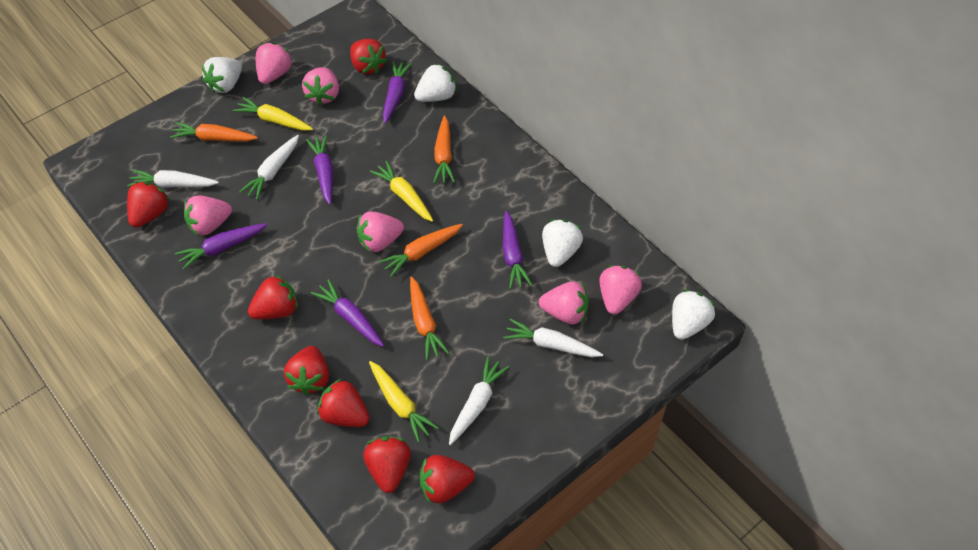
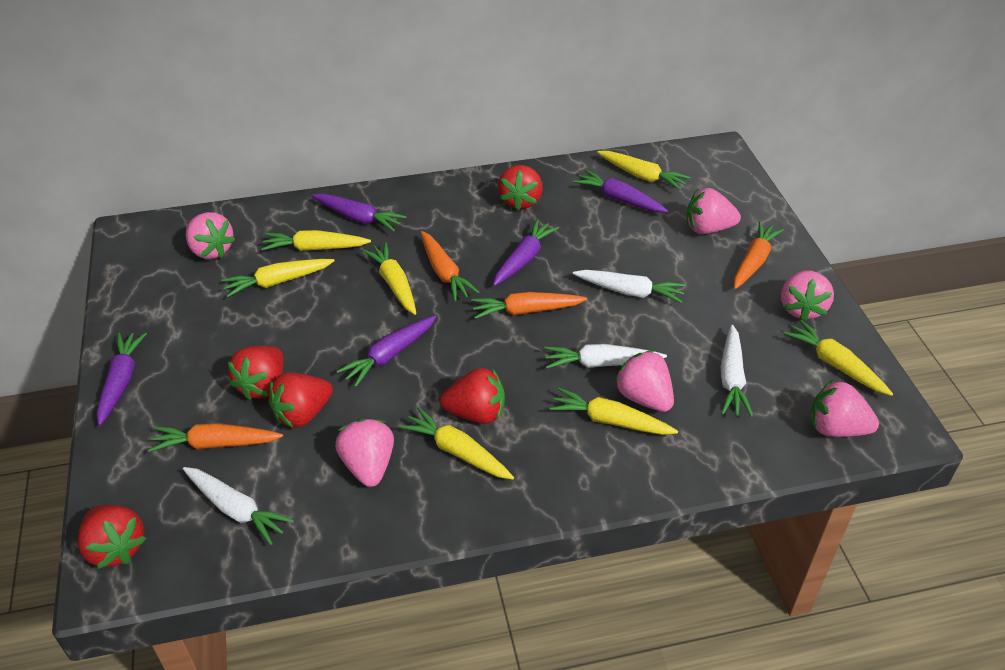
red strawberry: [127,181,170,228] [248,275,298,319] [284,346,329,395] [317,379,370,427] [350,39,387,74] [363,436,411,493] [419,455,475,504] = 7 -> [78,505,147,569] [228,346,284,400] [268,372,333,428] [440,368,505,424] [498,165,543,211] = 5
white strawberry: [202,57,242,93] [414,63,457,102] [542,220,583,267] [672,290,715,340] = 4 -> none = 0
yellow carrot: [233,97,313,131] [369,361,439,443] [370,161,433,222] = 3 -> [221,259,335,297] [261,230,371,251] [362,242,416,315] [399,407,514,480] [550,387,678,435] [597,151,691,190] [783,320,893,396] = 7

